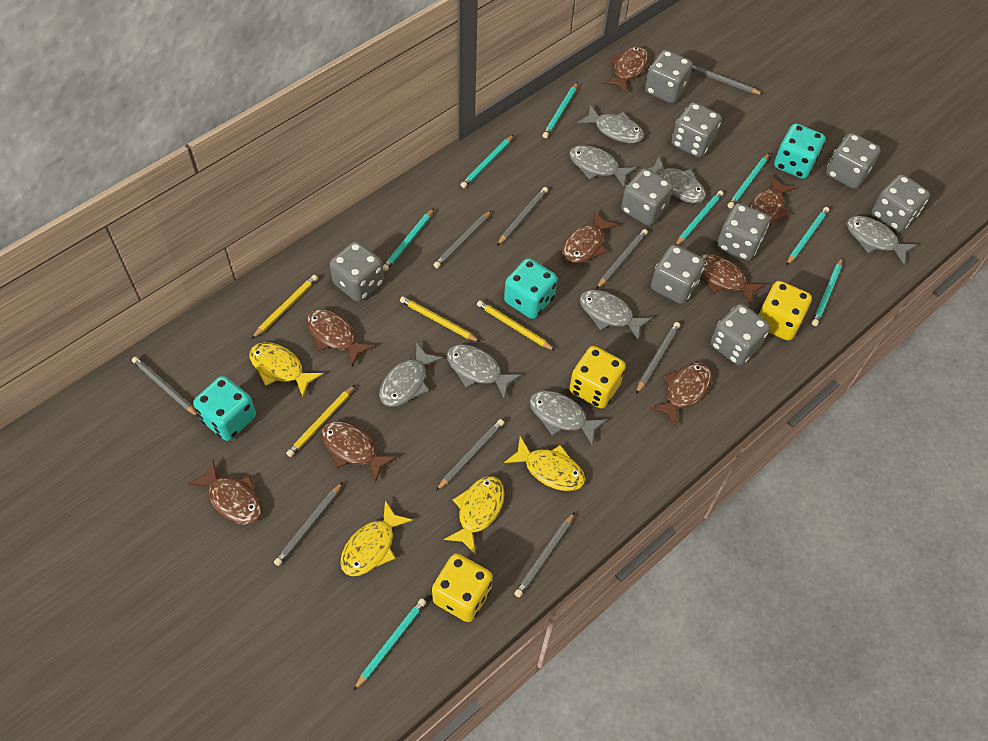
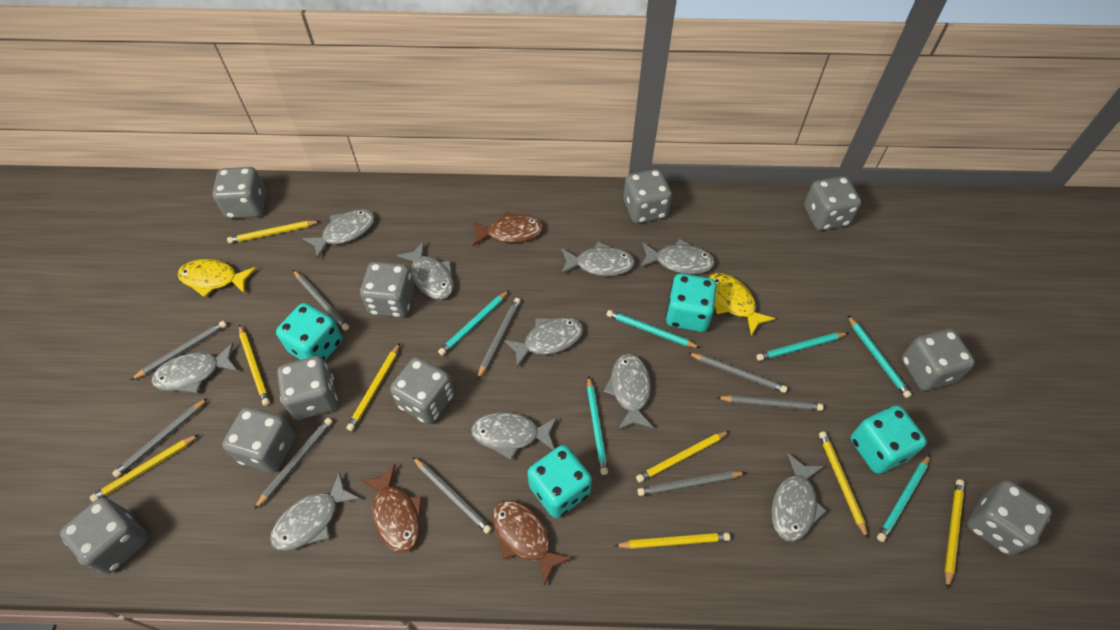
brown fish: [188,460,262,525] [306,309,375,366] [321,421,397,483] [562,210,619,264] [603,46,649,93] [649,363,712,427] [700,254,765,305] [749,175,796,225] = 8 -> [361,464,422,553] [471,211,543,246] [492,500,573,586] = 3
grey dice: [330,241,384,302] [621,168,673,226] [645,50,693,103] [651,244,705,304] [671,102,721,158] [711,304,770,366] [717,203,770,261] [826,133,881,189] [871,174,930,232] = 9 -> [60,497,149,574] [212,167,266,219] [222,407,295,473] [277,356,338,420] [360,262,414,318] [390,357,454,424] [623,169,672,223] [804,176,861,230] [902,329,975,391] [967,480,1052,556] = 10
grey fish: [379,342,443,407] [447,345,521,398] [529,391,608,445] [569,145,637,187] [577,105,644,143] [579,290,653,340] [648,156,706,203] [847,216,917,264] = 8 -> [151,343,238,393] [270,472,361,551] [302,209,375,259] [397,241,454,299] [471,412,557,460] [504,317,583,367] [561,241,635,276] [603,354,654,430] [640,239,715,274] [771,453,827,542] = 10
turquoise dice: [193,376,256,441] [504,258,557,319] [774,124,825,179] = 3 -> [276,303,342,361] [528,445,592,518] [666,273,717,332] [851,405,927,474] = 4
turquoise pencil: [353,598,426,691] [383,208,434,271] [461,135,514,188] [542,82,578,138] [675,190,724,245] [727,153,770,208] [786,207,829,266] [812,258,842,326] = 8 -> [438,290,509,356] [587,375,608,475] [607,310,700,348] [756,332,848,361] [848,315,912,398] [877,454,930,542] = 6
yellow dice: [432,553,493,622] [569,346,626,408] [758,281,812,341] = 3 -> none = 0
yellow fish: [250,342,323,397] [340,501,413,576] [444,476,505,555] [504,436,585,491] = 4 -> [178,259,256,297] [708,273,776,336] = 2
yellow pencil: [252,275,318,339] [286,385,355,457] [400,296,480,342] [477,300,555,351] = 4 -> [90,434,199,502] [227,221,320,243] [239,324,270,406] [346,343,400,431] [614,533,730,549] [636,431,729,483] [819,431,868,539] [945,479,965,589] = 8

